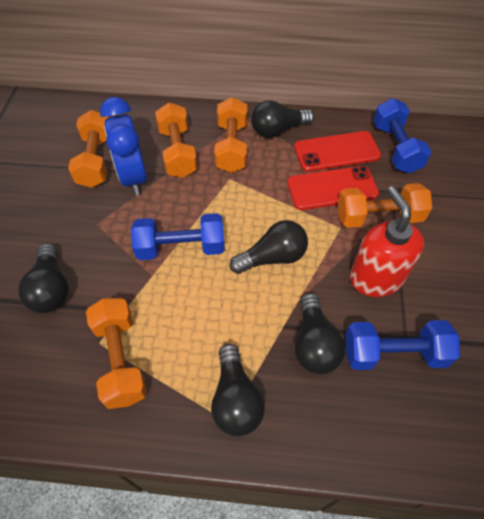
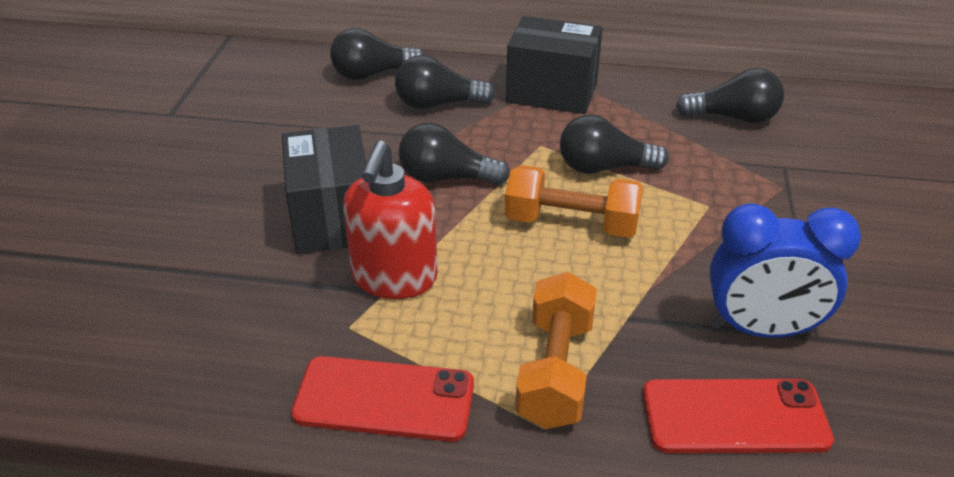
black box: none = 0 -> [282,125,366,254] [506,16,603,114] = 2
blue dumbbell: [131,213,225,260] [345,320,460,370] [373,98,432,173] = 3 -> none = 0
orange dumbbell: [68,110,109,188] [86,298,147,409] [155,103,198,178] [214,97,247,173] [338,183,432,228] = 5 -> [505,165,643,238] [515,272,597,429] = 2

